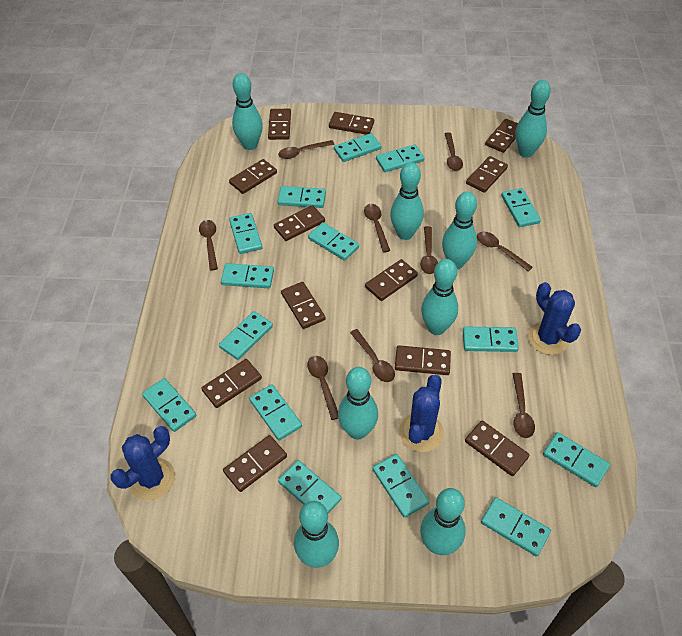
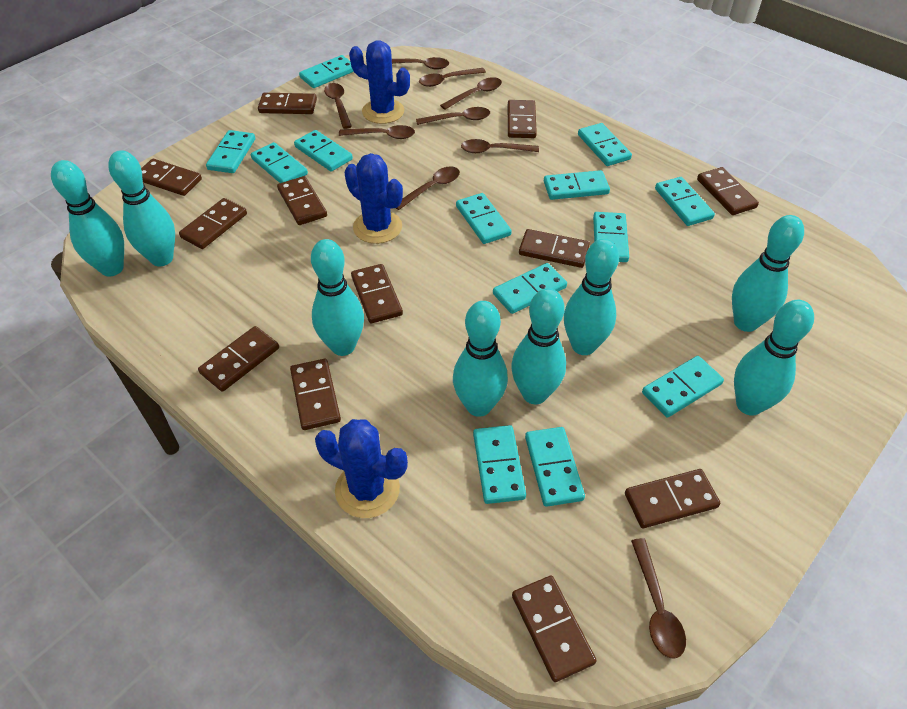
turquoise domino: [142,378,196,432] [219,311,273,360] [221,263,274,288] [229,213,262,254] [249,384,302,441] [278,186,326,208] [278,460,341,513] [308,222,359,261] [334,133,381,162] [373,454,429,518] [376,144,424,172] [463,327,519,352] [481,497,551,557] [501,188,541,227] [543,432,610,487] = 15 -> [206,130,255,173] [251,142,308,183] [294,130,353,171] [299,55,354,88] [456,193,512,244] [473,425,526,504] [493,263,567,314] [525,427,585,507] [544,170,610,200] [578,123,632,166] [593,212,629,262] [642,356,724,418] [655,177,715,226] = 13

